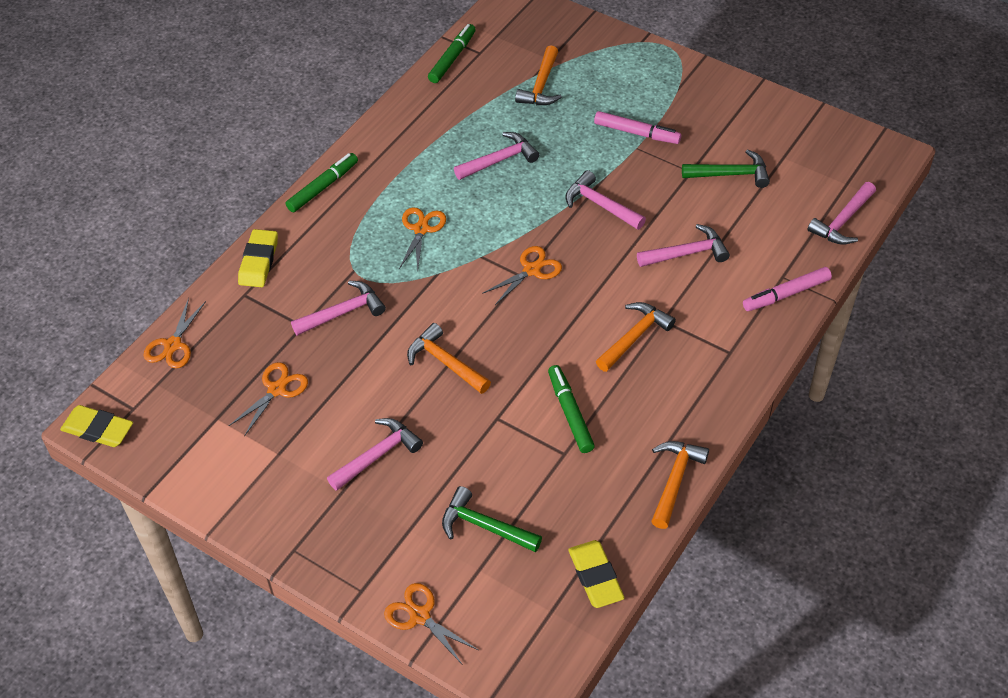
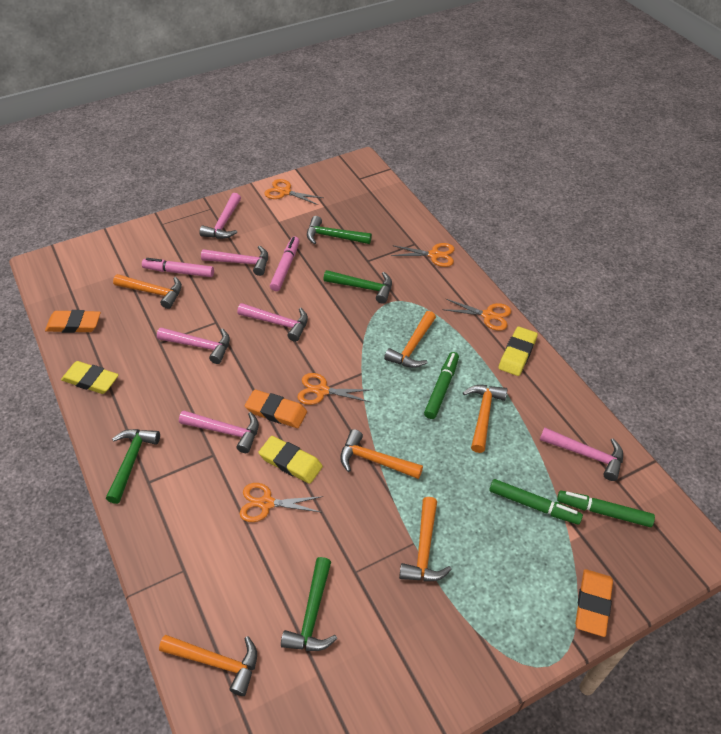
green hammer: [442,486,542,552] [682,149,770,188] = 2 -> [106,429,160,504] [281,557,337,651] [307,216,372,244] [323,270,392,304] = 4
orange eraser: none = 0 -> [45,310,101,333] [245,390,307,428] [575,569,613,637] = 3
orange hammer: [407,323,491,394] [515,45,562,105] [596,302,676,372] [651,441,709,529] = 4 -> [113,274,182,309] [159,635,257,696] [340,429,423,479] [384,311,436,368] [399,497,452,581] [463,385,508,453] = 6

